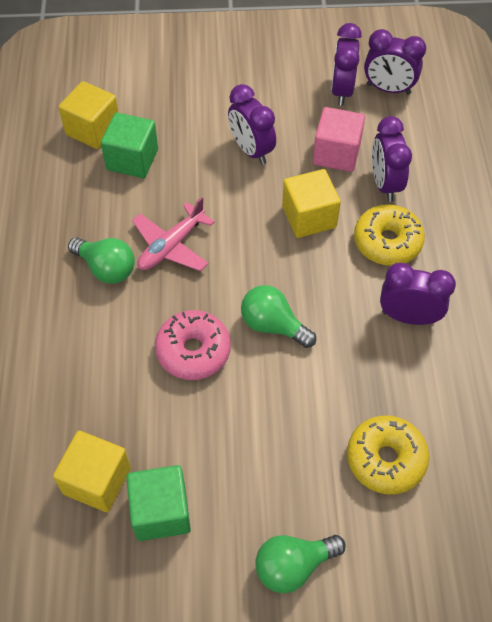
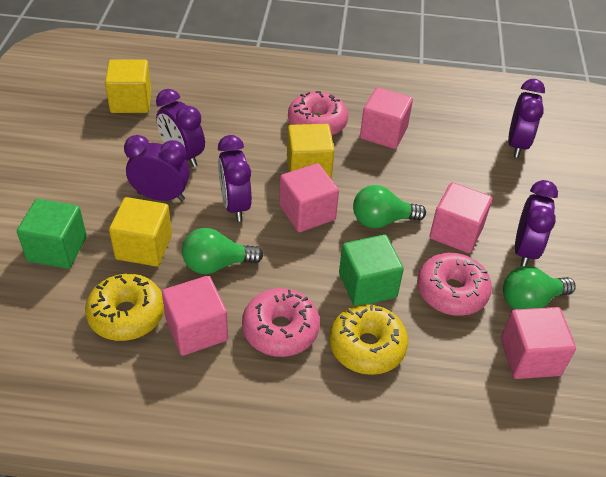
pink cube: [313,107,365,172] = 1 -> [162,276,228,356] [279,163,339,232] [360,87,413,149] [429,182,492,253] [501,307,576,379] = 5
pink donut: [155,310,231,380] = 1 -> [242,288,320,357] [288,91,348,135] [417,253,492,316] = 3
pink plane: [132,197,215,271] = 1 -> none = 0

